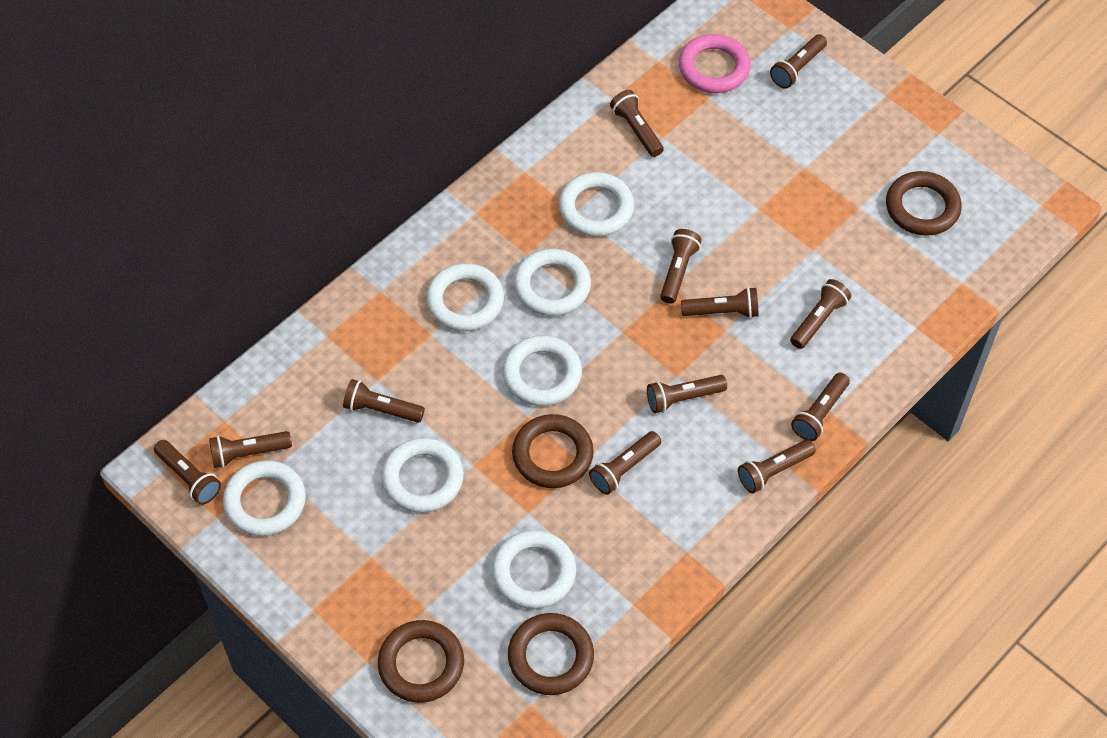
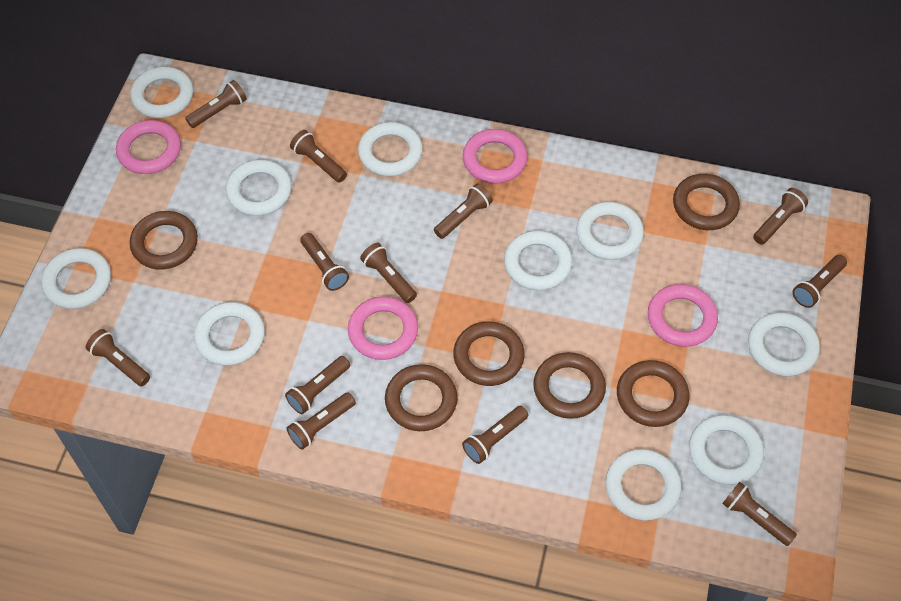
brown ring: [378,620,464,703] [508,613,594,695] [512,414,594,488] [886,171,962,236] = 4 -> [130,211,198,270] [385,364,458,431] [453,321,525,386] [533,352,606,419] [617,360,689,427] [673,174,740,230] = 6
pink ring: [679,34,751,93] = 1 -> [116,120,181,174] [348,297,418,360] [463,129,527,184] [648,284,718,347] = 4
white ring: [223,460,306,536] [382,438,464,513] [426,263,504,331] [492,530,576,609] [503,335,582,406] [514,249,591,316] [559,172,634,237] = 7 -> [41,248,111,309] [130,67,193,118] [194,302,265,365] [226,160,292,216] [358,122,423,176] [504,231,572,290] [576,202,644,260] [606,449,681,521] [689,415,764,485] [748,312,820,376] = 10

